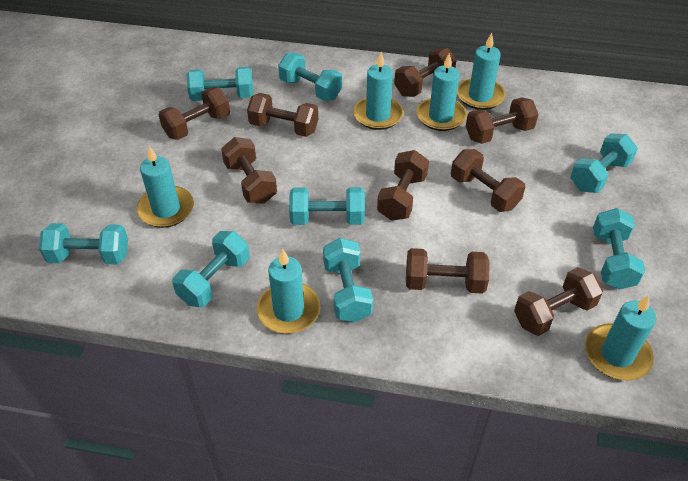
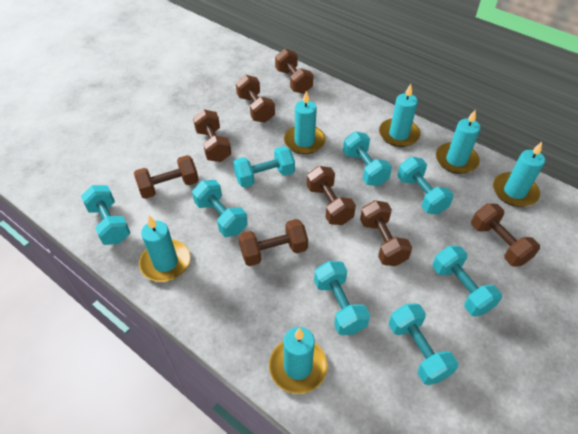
brown dumbbell: [158,87,230,140] [221,137,277,204] [247,93,318,137] [377,150,429,221] [394,48,456,97] [406,248,490,294] [451,149,525,212] [466,97,539,144] [514,267,603,336] = 9 -> [134,155,199,199] [193,109,231,162] [236,75,275,123] [239,219,308,266] [275,49,314,94] [307,166,356,225] [360,200,412,266] [471,204,540,267] = 8

